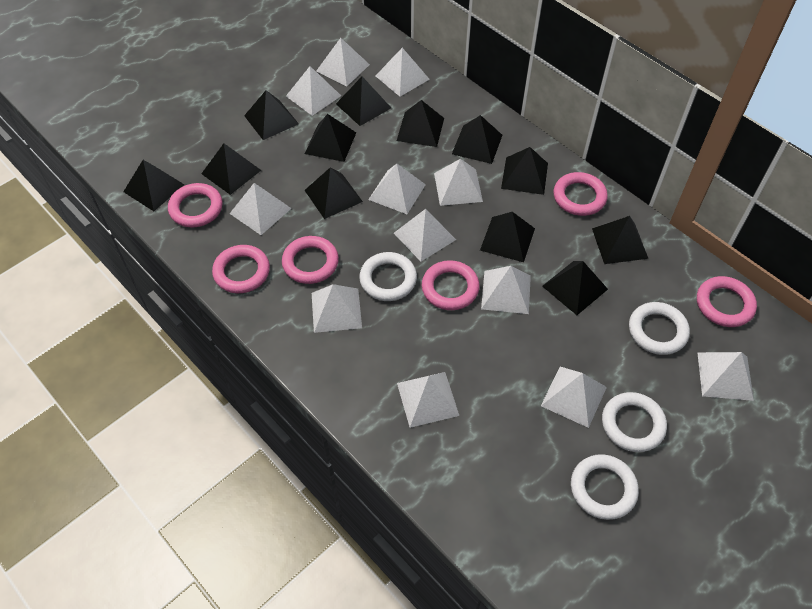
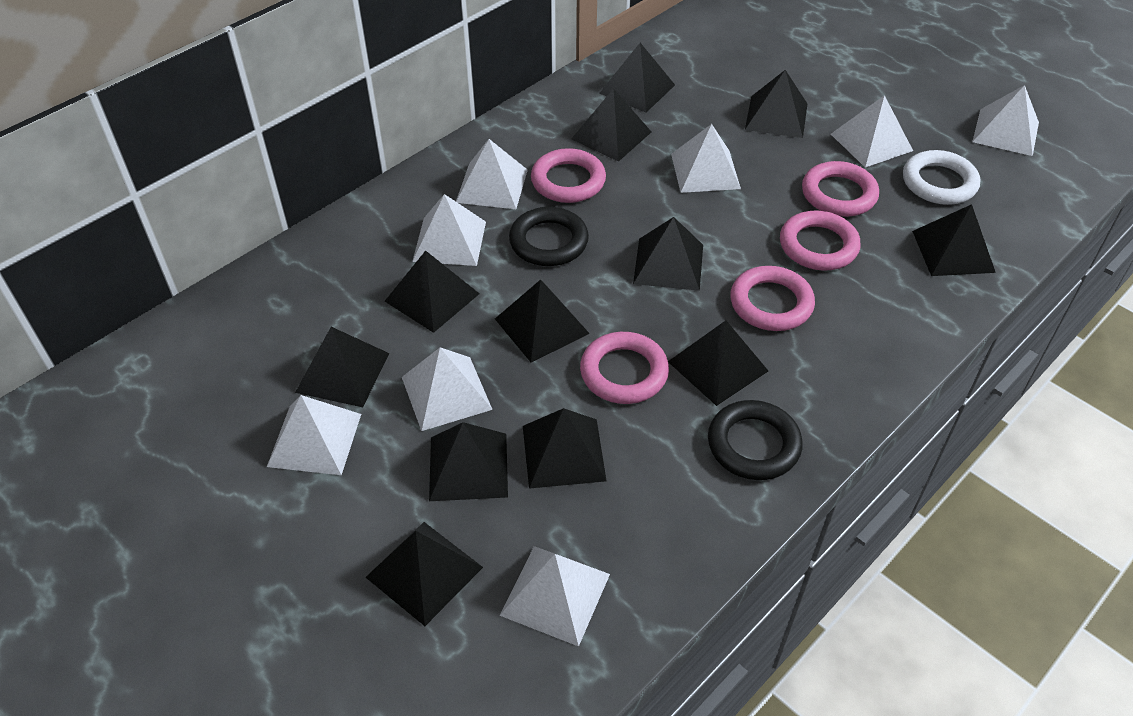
black ring: none = 0 -> [509,207,589,266] [708,400,803,480] = 2
pink ring: [168,183,223,227] [212,245,270,293] [282,236,339,284] [422,260,480,310] [553,172,608,216] [697,276,757,327] = 6 -> [531,148,606,203] [580,332,669,404] [730,266,815,331] [780,211,861,271] [802,161,879,217] = 5
white pyramid: [230,183,292,235] [286,66,341,116] [312,284,362,333] [316,38,370,86] [368,164,426,214] [376,48,430,97] [394,209,456,261] [397,372,459,428] [434,159,483,206] [481,266,531,314] [541,367,607,428] [697,352,754,401] = 12 -> [267,395,361,475] [402,347,493,431] [412,194,486,266] [456,139,528,209] [500,546,610,646] [671,124,741,193] [831,95,913,168] [972,85,1039,156] = 8
white ring: [359,252,417,301] [571,454,639,520] [602,392,667,452] [629,302,690,355] = 4 -> [903,150,980,205] = 1

